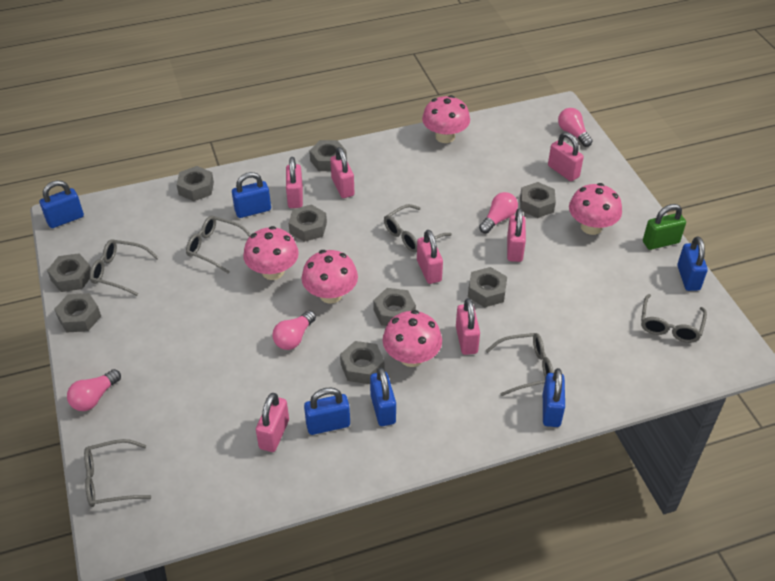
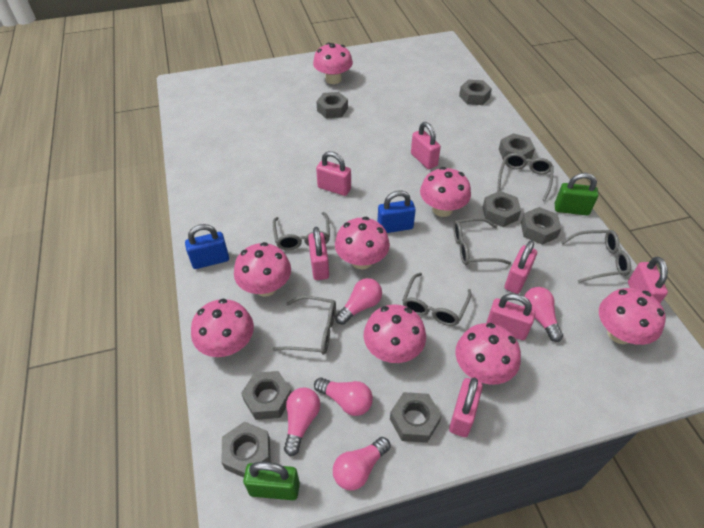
blue padlock: [40,180,84,228] [232,172,271,218] [304,387,350,435] [370,367,396,426] [543,368,565,427] [677,236,708,291] = 6 -> [185,224,229,269] [378,191,416,233] = 2
green padlock: [643,204,686,250] = 1 -> [243,462,300,500] [555,173,599,216] = 2
grey nut: [47,253,91,292] [54,293,101,333] [176,166,214,201] [289,204,327,242] [309,140,347,171] [340,341,384,384] [373,288,416,326] [468,267,507,308] [520,182,556,218] = 9 -> [221,422,271,478] [241,371,291,420] [316,92,348,119] [390,392,442,443] [459,80,492,105] [483,191,521,227] [499,133,535,160] [521,207,562,245] = 8
pink light bulb: [67,369,121,411] [272,310,316,350] [479,192,518,234] [558,108,593,147] = 4 -> [284,387,320,456] [314,378,373,416] [333,437,391,490] [335,278,382,325] [523,287,563,342] = 5
pink mushroom: [243,226,299,280] [302,250,358,304] [383,310,442,367] [422,95,470,143] [569,183,622,235] = 5 -> [191,299,254,357] [234,242,291,297] [313,43,353,84] [335,217,390,270] [364,304,426,363] [420,167,471,217] [455,323,521,385] [599,288,666,345] = 8

